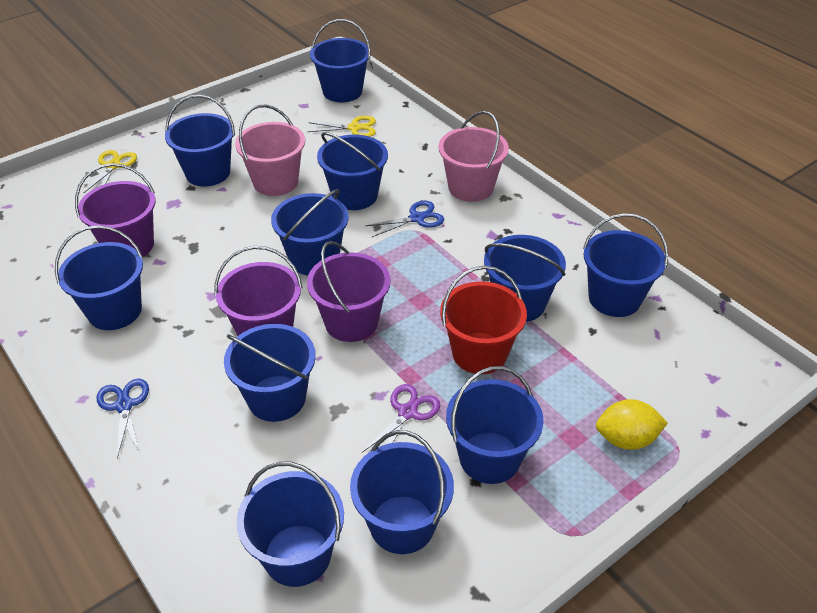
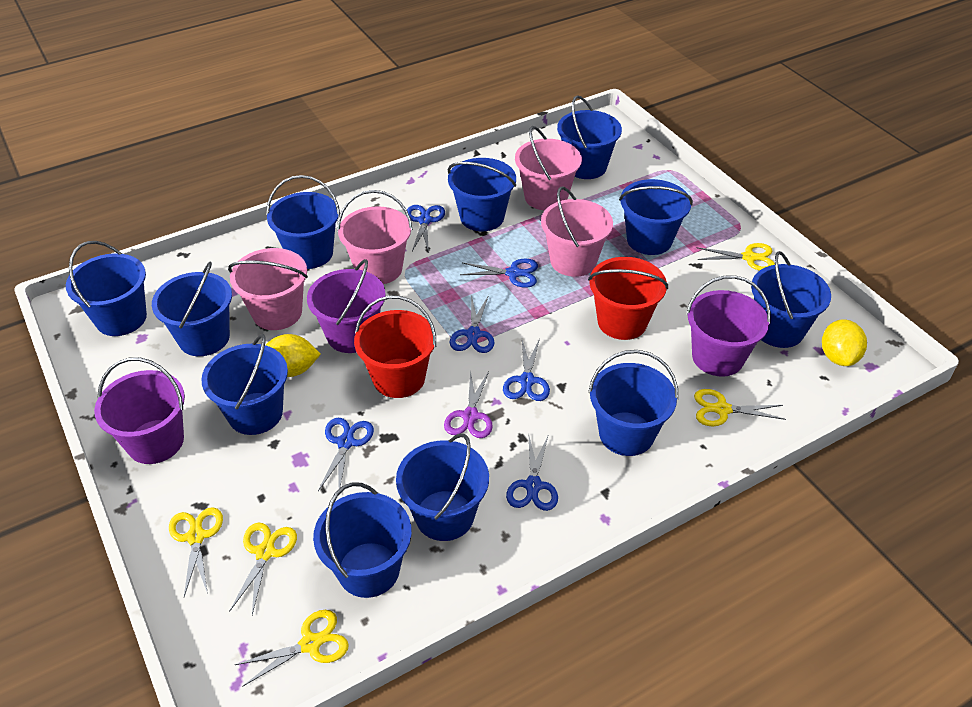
blue scissors: [97,379,149,459] [366,201,444,237] = 2 -> [318,418,374,491] [407,205,445,253] [450,295,495,353] [460,259,538,288] [503,338,550,401] [506,434,558,511] = 6
pink bucket: [235,105,305,196] [438,111,509,202] = 2 -> [228,248,308,330] [337,190,413,284] [515,126,582,210] [541,187,613,277] = 4
red bucket: [440,266,527,374] = 1 -> [354,296,436,398] [588,257,668,340] = 2
yellow lemon: [596,399,668,450] = 1 -> [266,334,321,377] [822,319,867,366] = 2
yellow scissors: [84,150,137,193] [307,116,376,137] = 2 -> [169,507,223,597] [229,523,297,615] [235,610,349,687] [694,389,786,426] [697,243,775,271] = 5

